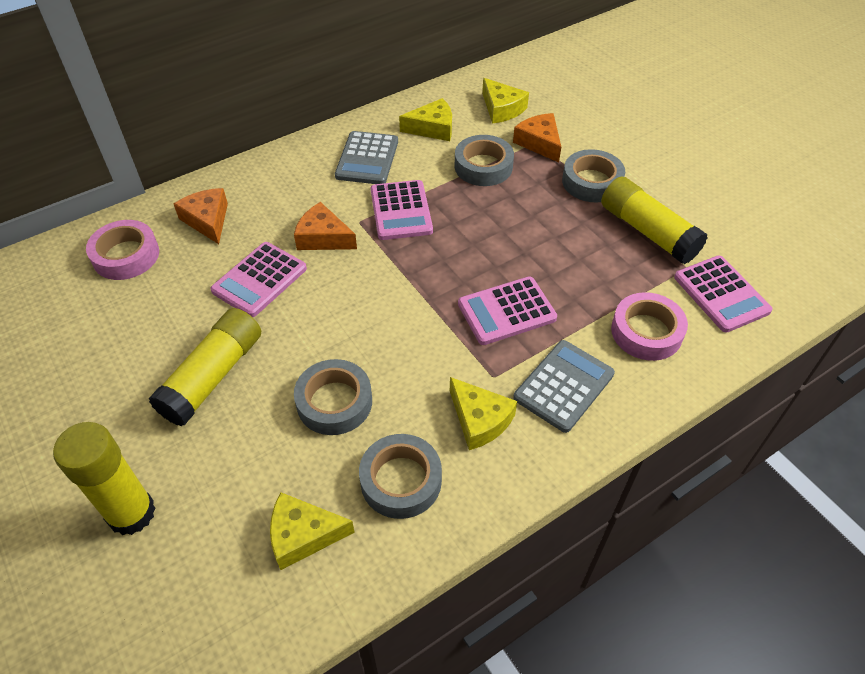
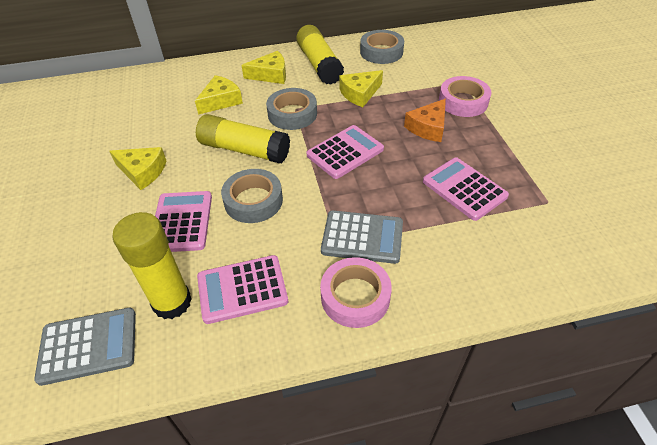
grey tape: [294,359,372,435] [359,434,442,519] [454,135,514,186] [562,149,625,203] = 4 -> [221,169,283,223] [266,88,317,130] [360,30,404,64] = 3
orange cheese: [174,188,228,244] [294,202,357,250] [513,113,561,162] = 3 -> [404,99,446,142] = 1

